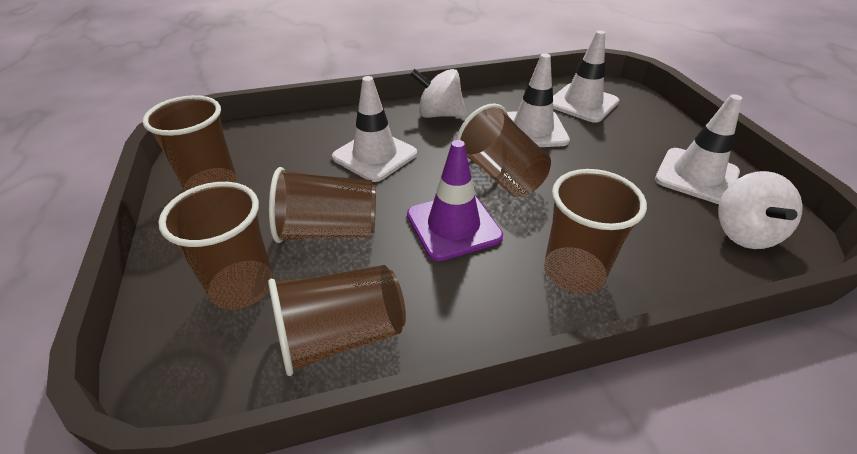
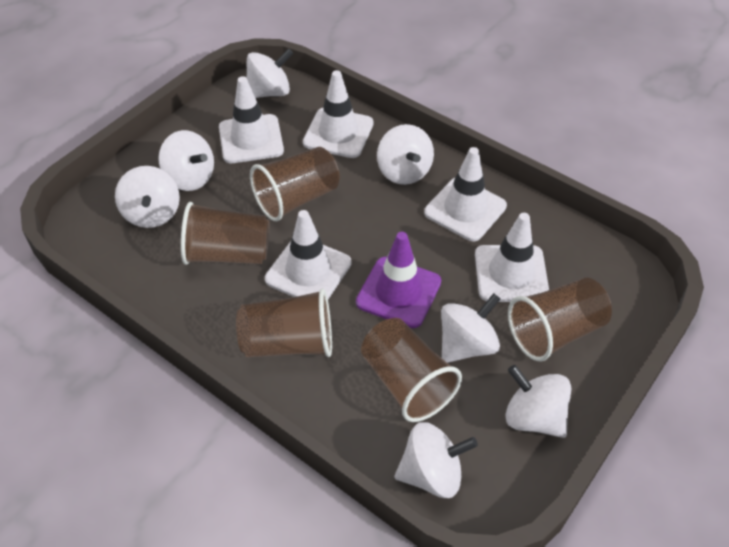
brown cup: [143,95,237,192] [158,182,273,310] [268,265,406,376] [269,167,376,243] [456,103,551,197] [544,169,647,294] = 6 -> [181,202,269,265] [236,288,332,357] [250,147,340,221] [361,318,462,422] [508,277,612,361] = 5
white spinning top: [410,69,466,118] [718,171,803,249] = 2 -> [115,166,180,228] [158,130,214,191] [246,48,293,98] [377,124,434,185] [394,422,478,498] [441,293,500,363] [505,365,572,438] = 7
white traffic cone: [332,76,417,182] [507,53,570,147] [553,30,619,123] [655,94,742,204] = 4 -> [219,76,284,163] [265,210,352,299] [303,70,374,158] [424,147,507,241] [475,213,549,302] = 5

